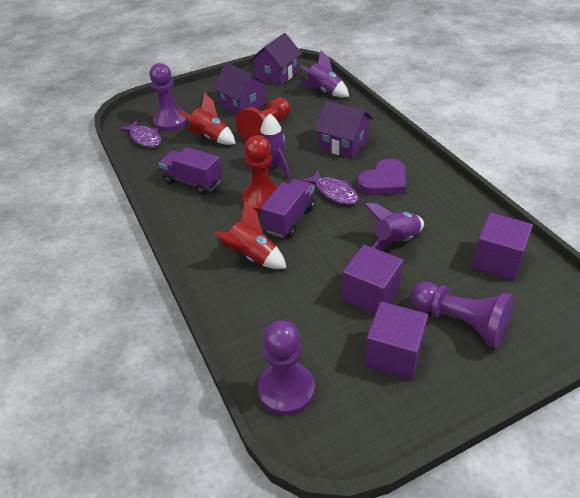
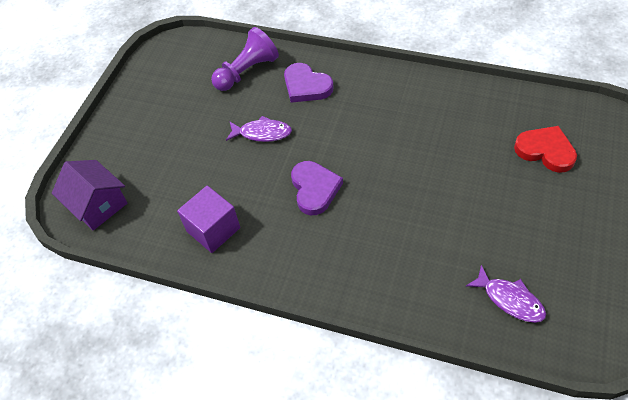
purple cube: [342,245,403,315] [365,302,428,380] [472,213,533,281] = 3 -> [177,186,240,253] = 1
purple heart: [357,158,406,195] = 1 -> [284,63,333,103] [291,161,343,215] = 2
purple house: [213,63,269,115] [250,33,302,85] [314,101,374,159] = 3 -> [52,160,127,231] = 1
purple pawn: [149,63,188,132] [258,320,315,416] [411,282,514,348] = 3 -> [211,27,279,91] = 1
purple rocket: [249,113,290,179] [300,50,349,98] [363,203,424,251] = 3 -> none = 0
purple truck: [159,147,223,195] [261,179,316,238] = 2 -> none = 0
red heart: none = 0 -> [514,126,577,173] = 1
red pawn: [236,98,291,141] [242,135,279,213] = 2 -> none = 0
red rocket: [178,93,236,145] [213,201,286,269] = 2 -> none = 0

